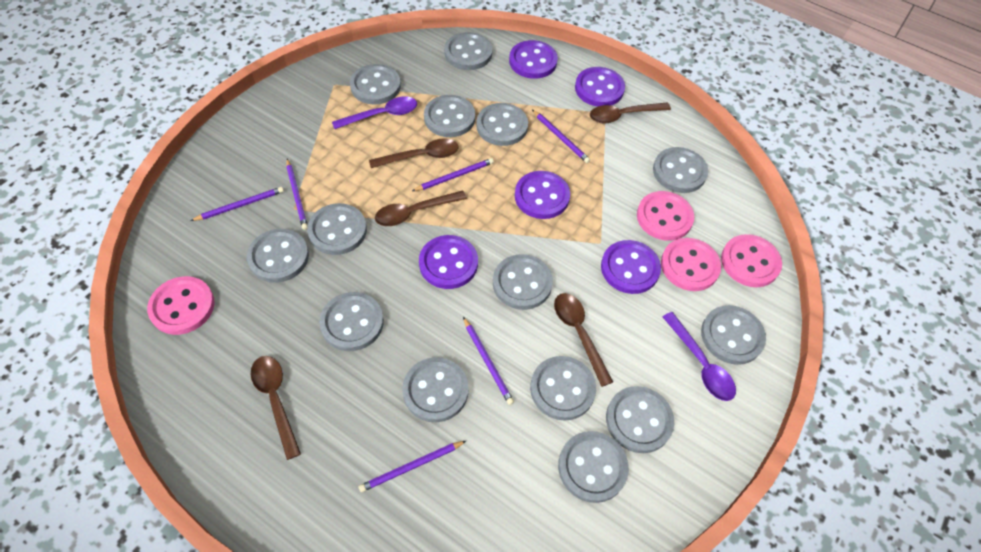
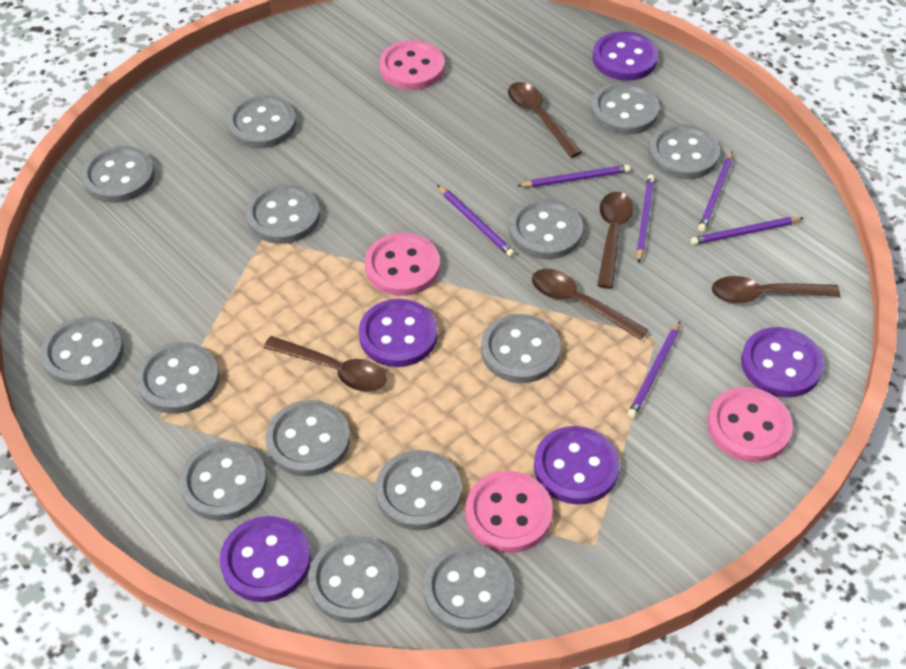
purple spoon: [332,97,417,129] [663,312,736,401] = 2 -> none = 0

